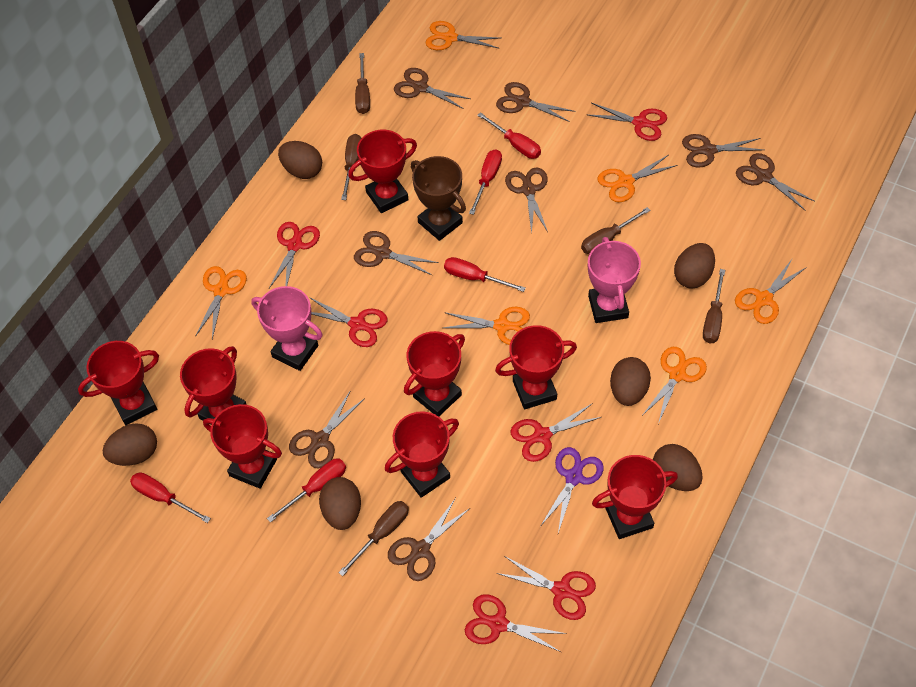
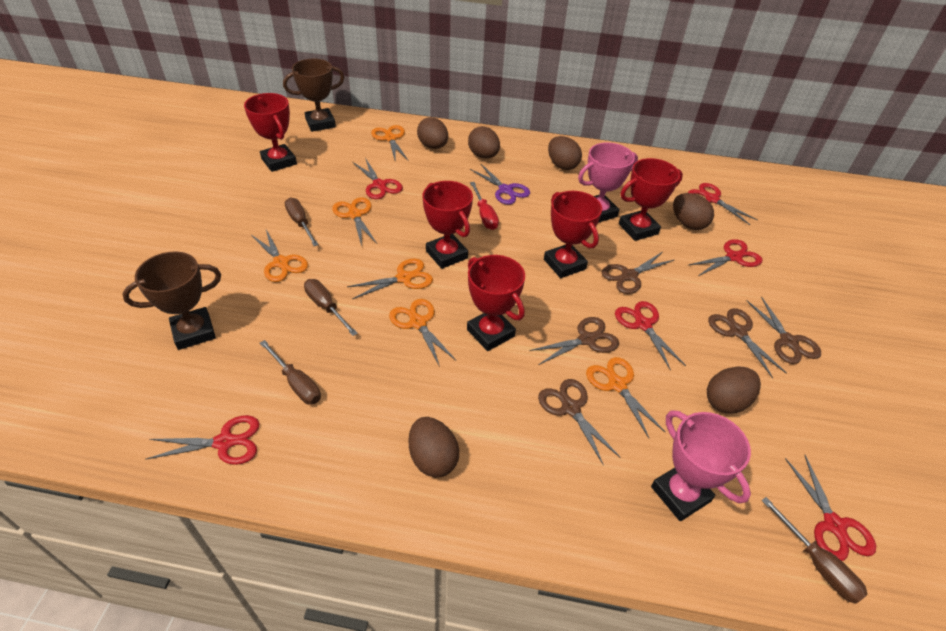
brown scissors: [289,390,365,469] [354,231,439,275] [388,498,470,581] [394,68,471,109] [496,82,575,122] [505,168,548,234] [682,134,764,168] [736,153,815,210] = 8 -> [530,317,619,365] [538,379,620,466] [601,252,674,294] [708,308,787,378] [747,296,821,364] = 5
brown screwdriver: [338,501,409,576] [341,134,361,200] [355,53,370,114] [581,207,651,254] [703,269,725,343] = 5 -> [260,340,321,405] [285,198,319,246] [304,279,358,336] [761,497,868,604] = 4
brown trophy: [411,156,466,241] = 1 -> [122,251,221,350] [283,59,345,132] = 2
red screwdriver: [130,473,211,523] [267,459,346,523] [444,257,525,292] [469,149,502,215] [477,112,541,159] = 5 -> [470,182,499,230] = 1
red trophy: [78,341,159,425] [180,346,247,425] [203,404,282,489] [348,130,417,213] [385,411,459,498] [404,331,465,416] [495,325,577,409] [592,455,678,539] = 8 -> [244,93,297,172] [422,181,473,269] [467,255,525,351] [544,191,602,278] [619,158,683,241] = 5

